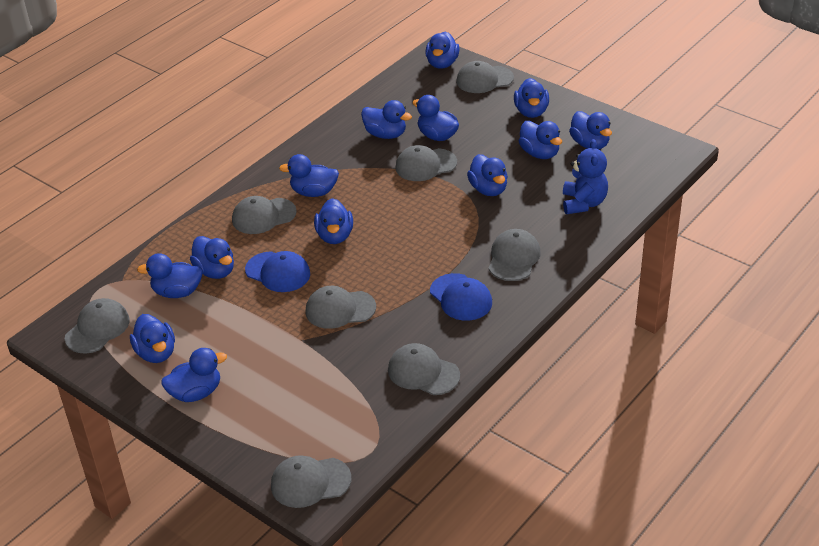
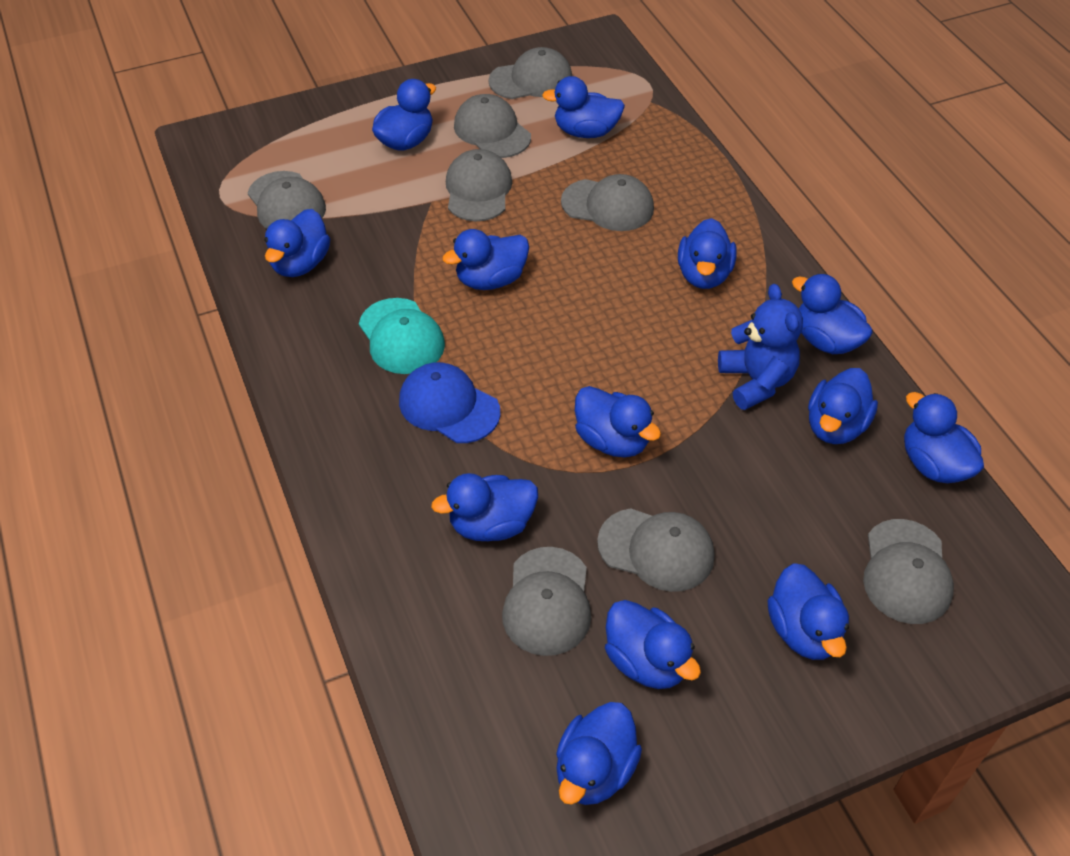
blue cap: [245,251,310,292] [430,273,492,321] = 2 -> [399,362,500,443] = 1
turquoise cap: none = 0 -> [359,298,445,374] = 1

